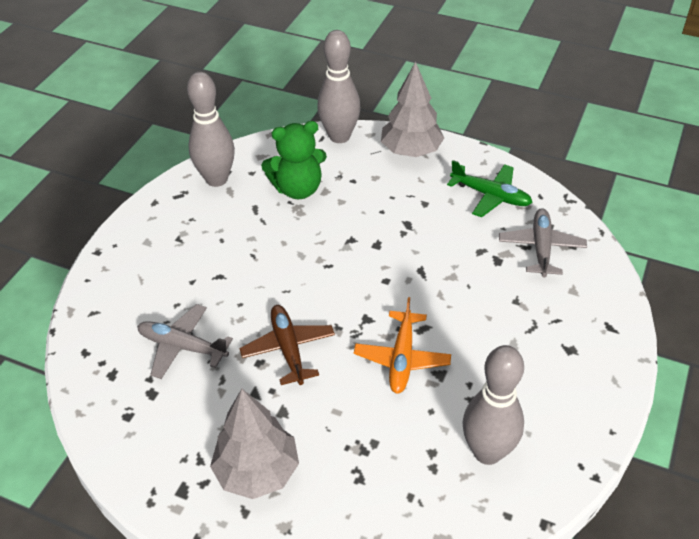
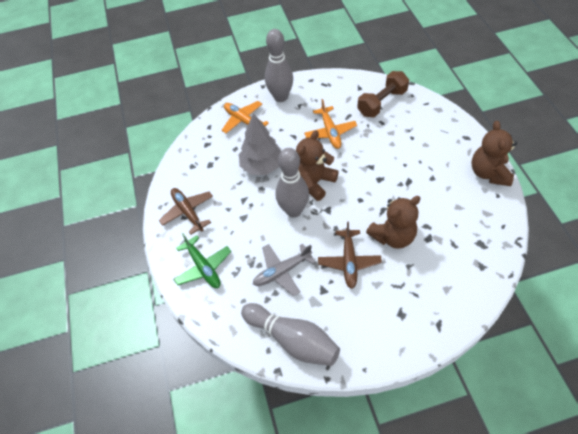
brown dumbbell: none = 0 -> [357,71,409,117] = 1
brown plane: [239,305,335,385] = 1 -> [159,188,213,235] [318,221,382,289] = 2
brown teddy bear: none = 0 -> [296,130,339,201] [366,196,420,249] [472,121,517,186] = 3
green teddy bear: [261,121,327,199] = 1 -> none = 0
grey plane: [137,304,233,379] [499,208,587,278] = 2 -> [253,244,316,296] = 1
grey tree: [210,389,299,499] [381,62,444,157] = 2 -> [239,113,281,175] = 1
orange plane: [354,297,451,394] = 1 -> [222,101,269,133] [304,99,357,149] = 2

